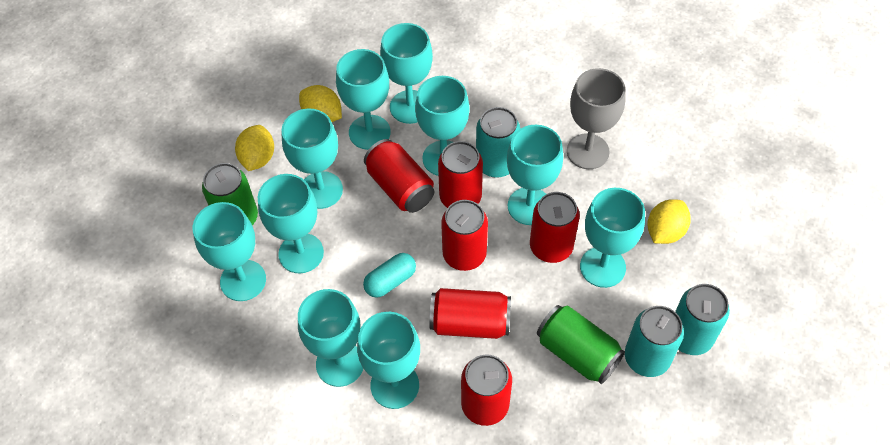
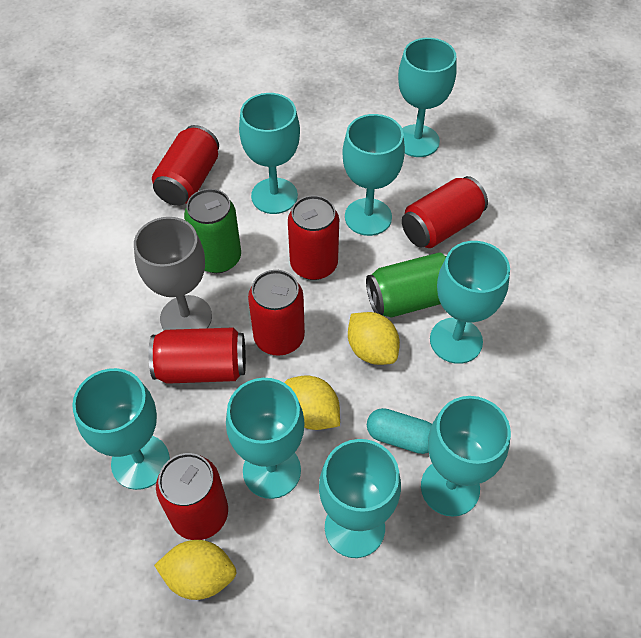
turquoise can: [476,107,520,178] [625,306,684,377] [675,284,730,355] = 3 -> none = 0
turquoise goblet: [193,202,266,301] [258,174,324,273] [282,108,343,209] [298,289,363,387] [336,49,391,150] [357,312,420,409] [380,23,433,124] [415,76,470,176] [507,125,563,225] [580,188,645,288] = 10 -> [72,368,170,490] [226,378,305,499] [239,93,300,214] [319,439,401,558] [342,114,405,236] [398,38,457,157] [421,396,511,517] [430,241,510,364] = 8

